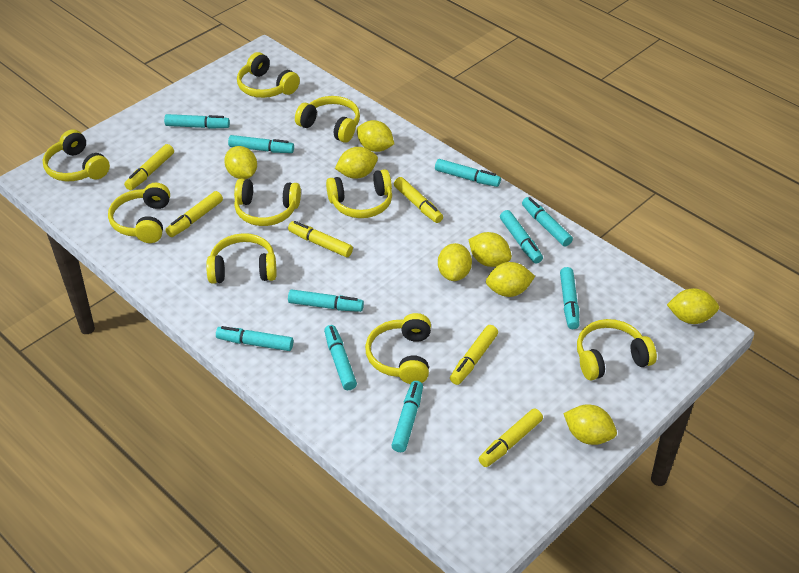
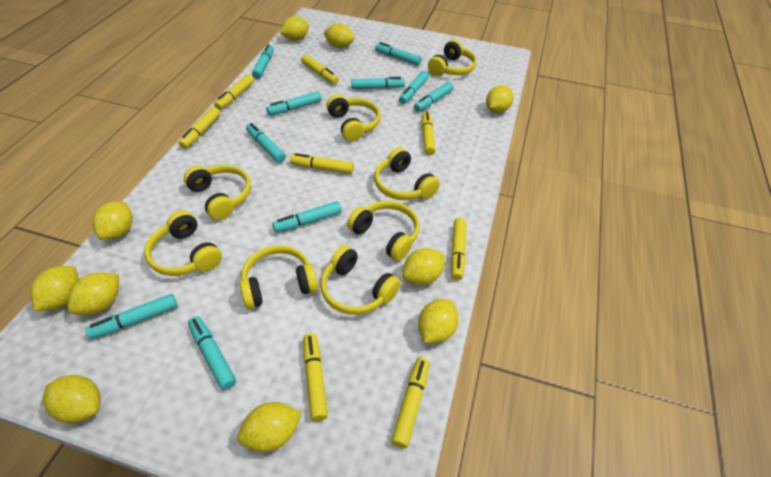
yellow headphones: [43,129,110,181] [108,183,170,243] [206,233,276,284] [234,179,301,226] [237,52,300,98] [295,96,360,143] [326,169,392,218] [365,313,431,384] [577,319,657,380] = 9 -> [145,211,222,276] [184,165,251,220] [240,245,318,309] [320,245,401,315] [326,95,381,142] [347,201,419,261] [374,148,440,200] [428,40,477,76] = 8
yellow lemon: [224,146,257,179] [335,147,378,179] [357,120,394,152] [438,243,472,281] [469,232,512,267] [486,262,535,297] [563,404,617,445] [667,288,719,324] = 8 -> [30,266,79,311] [43,375,100,423] [68,272,119,315] [92,202,133,240] [237,402,302,452] [280,16,309,41] [324,24,355,48] [403,248,445,285] [418,299,459,343] [486,85,514,113] = 10
yellow marker: [124,144,174,190] [165,191,223,237] [288,221,353,257] [394,177,443,223] [450,325,498,385] [479,408,543,467] = 6 -> [179,107,220,149] [214,74,254,110] [290,153,354,174] [301,55,339,84] [303,333,328,421] [391,357,430,448] [421,112,435,156] [451,218,467,280] = 8

